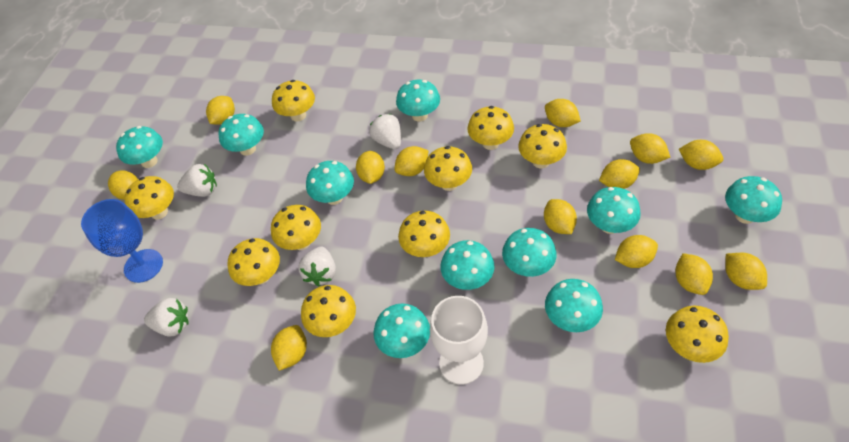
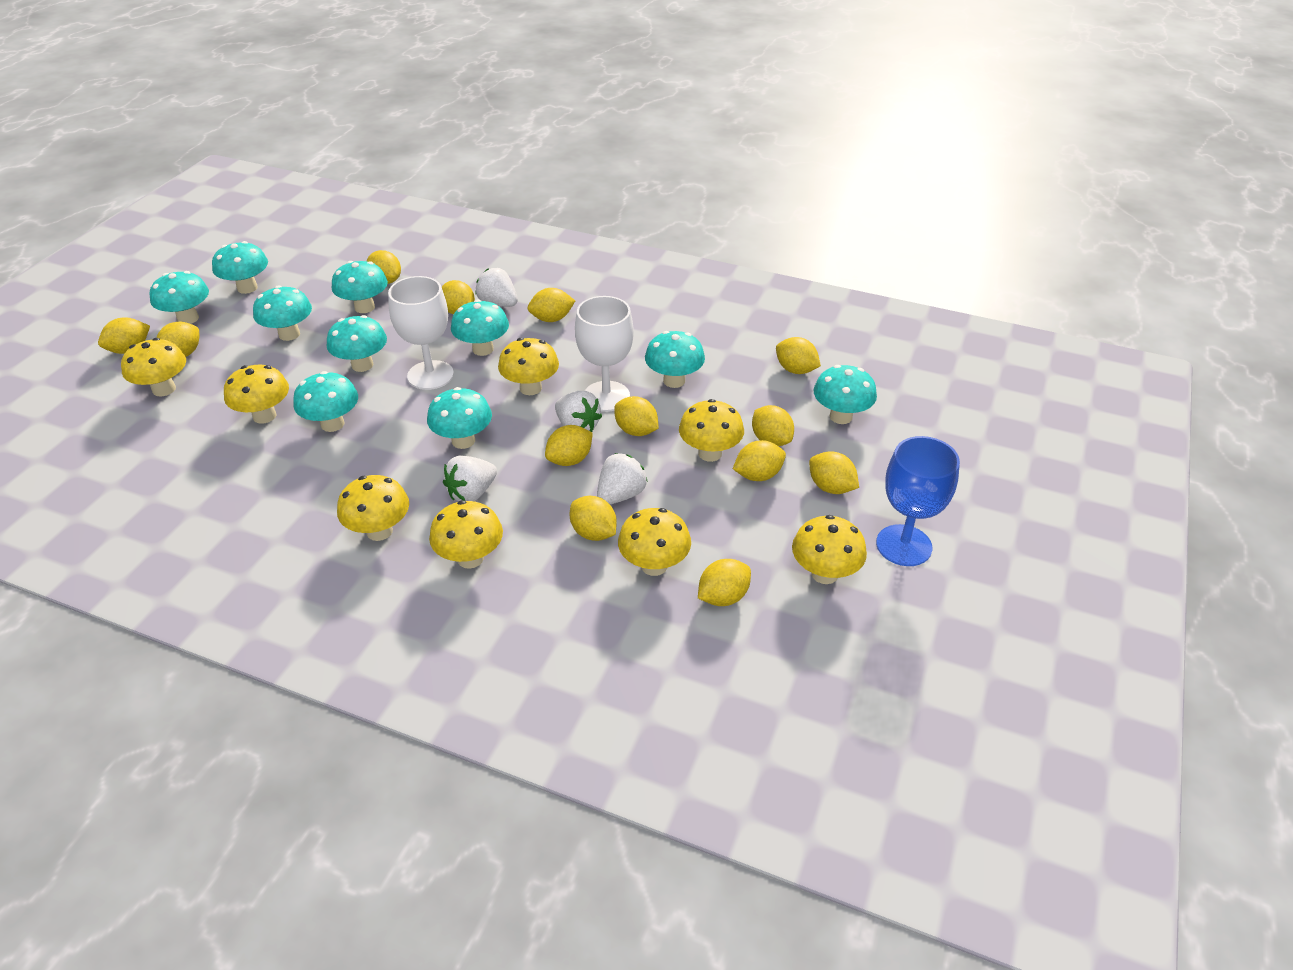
white goblet: [430,296,488,385] = 1 -> [388,276,454,390] [575,296,634,412] = 2
yellow mushroom: [124,176,174,220] [228,238,280,286] [271,205,321,250] [272,80,315,122] [301,285,356,337] [398,211,450,257] [424,146,472,191] [467,106,514,150] [518,124,567,168] [666,306,729,363] = 10 -> [121,338,186,396] [224,365,289,424] [337,475,409,541] [429,500,503,569] [498,338,559,395] [618,508,691,576] [679,399,744,462] [792,515,867,584] = 8

